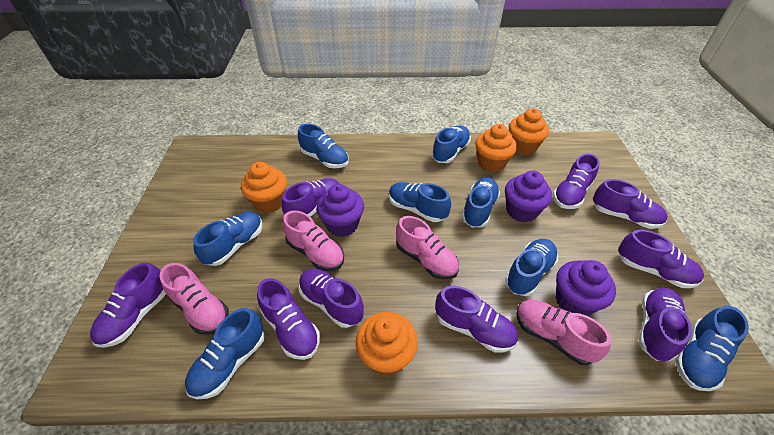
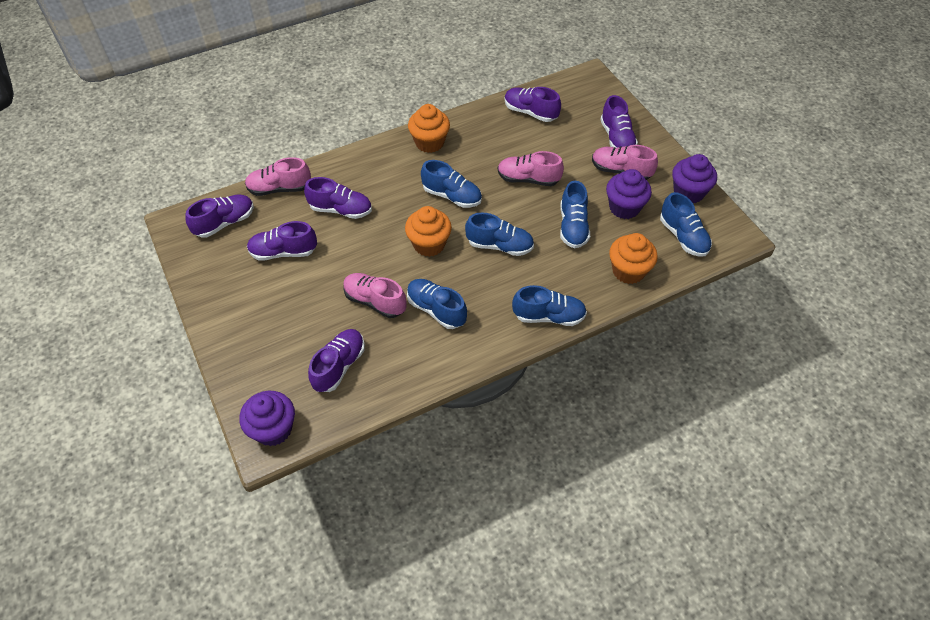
blue shoe: [185,308,265,399] [193,212,262,266] [298,124,349,168] [389,182,451,222] [432,125,471,163] [462,177,500,227] [505,239,558,296] [675,306,749,391] = 8 -> [407,279,467,329] [421,160,482,208] [465,213,534,256] [512,285,587,326] [560,181,590,248] [660,192,712,257] = 6
orange cupcake: [241,162,287,213] [356,312,418,376] [475,124,517,172] [509,108,549,155] = 4 -> [405,206,452,257] [408,104,450,153] [609,233,658,284] = 3
purple shoe: [90,262,166,348] [257,278,320,360] [282,178,339,217] [299,269,364,328] [435,286,518,352] [553,154,600,209] [593,179,668,229] [618,230,704,288] [639,287,692,361] = 9 -> [185,194,254,238] [247,221,317,261] [304,177,372,219] [308,329,365,392] [504,87,561,122] [600,95,638,148] = 6

